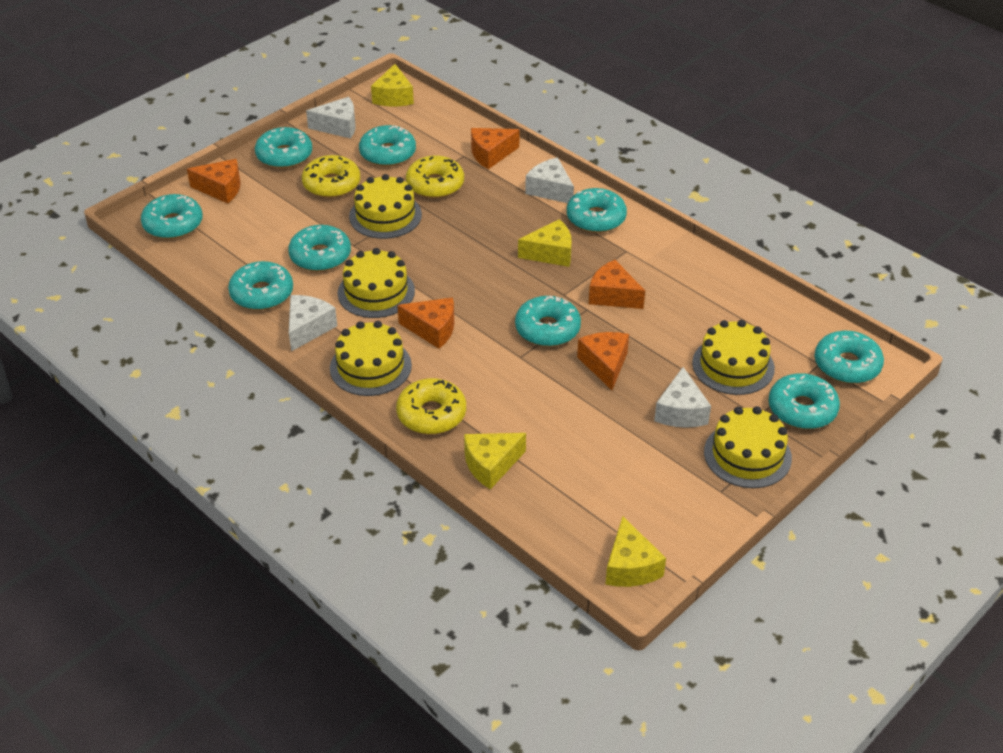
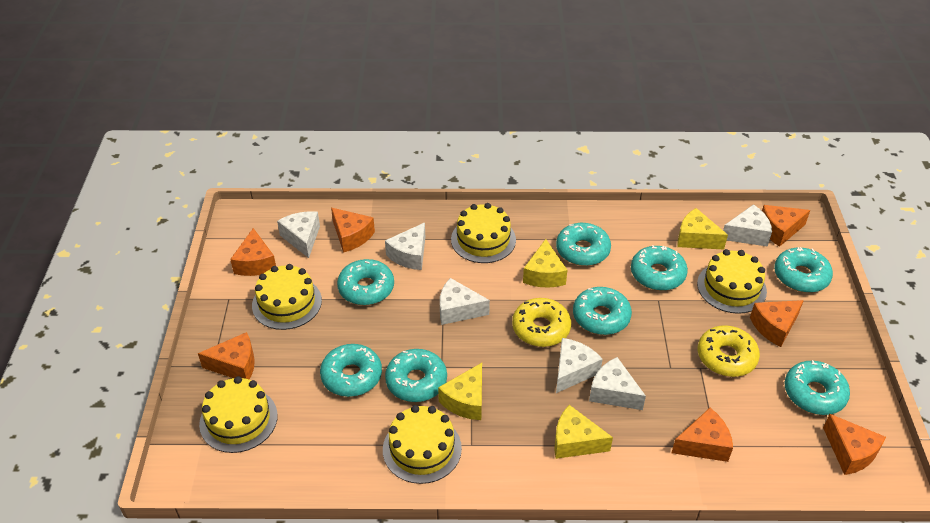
orange cheese: [187,159,241,204] [397,297,454,349] [471,128,520,169] [577,332,629,390] [589,260,645,309] = 5 -> [198,332,255,380] [230,228,276,276] [331,208,375,253] [672,408,733,462] [750,300,804,347] [762,205,810,247] [823,414,886,475] = 7
turquoise donut: [141,194,203,239] [228,261,293,310] [255,127,312,168] [288,225,351,272] [359,125,416,166] [515,295,581,347] [567,188,627,233] [768,373,840,429] [815,331,884,384] = 9 -> [320,344,382,397] [337,259,394,305] [385,349,447,402] [556,223,611,266] [573,287,632,335] [631,245,688,291] [774,247,833,293] [784,360,850,415] = 8
white cheese: [289,295,337,351] [306,97,355,139] [525,157,574,203] [654,367,711,428] = 4 -> [277,211,320,258] [385,223,425,270] [440,278,490,325] [556,338,603,393] [589,357,646,410] [723,204,772,247] = 6
yellow donut: [302,155,361,198] [396,378,466,434] [406,155,464,198] = 3 -> [512,298,571,347] [698,325,760,377] = 2

